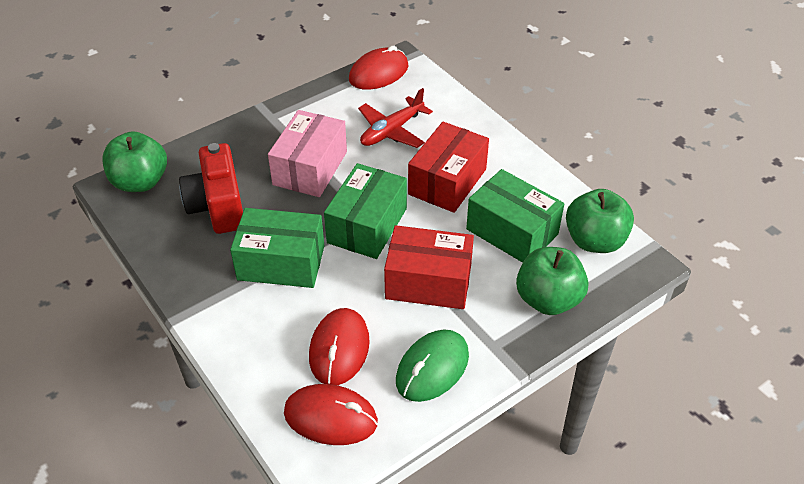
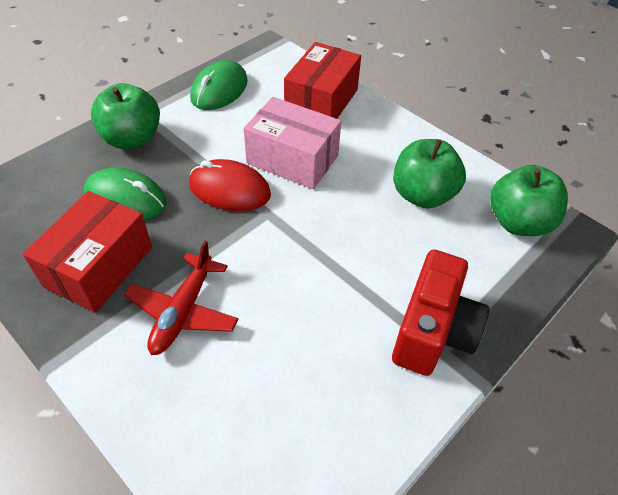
green box: [230,208,324,288] [324,163,407,259] [466,169,564,263] = 3 -> none = 0
green mouse: [396,329,469,402] = 1 -> [84,168,166,220] [190,60,248,110] = 2
red mouse: [284,384,378,445] [309,308,370,385] [349,45,409,90] = 3 -> [189,159,271,211] = 1

